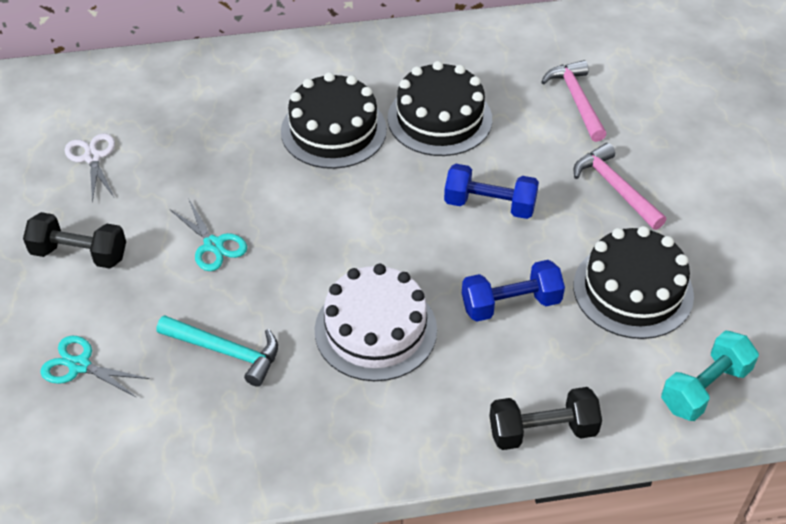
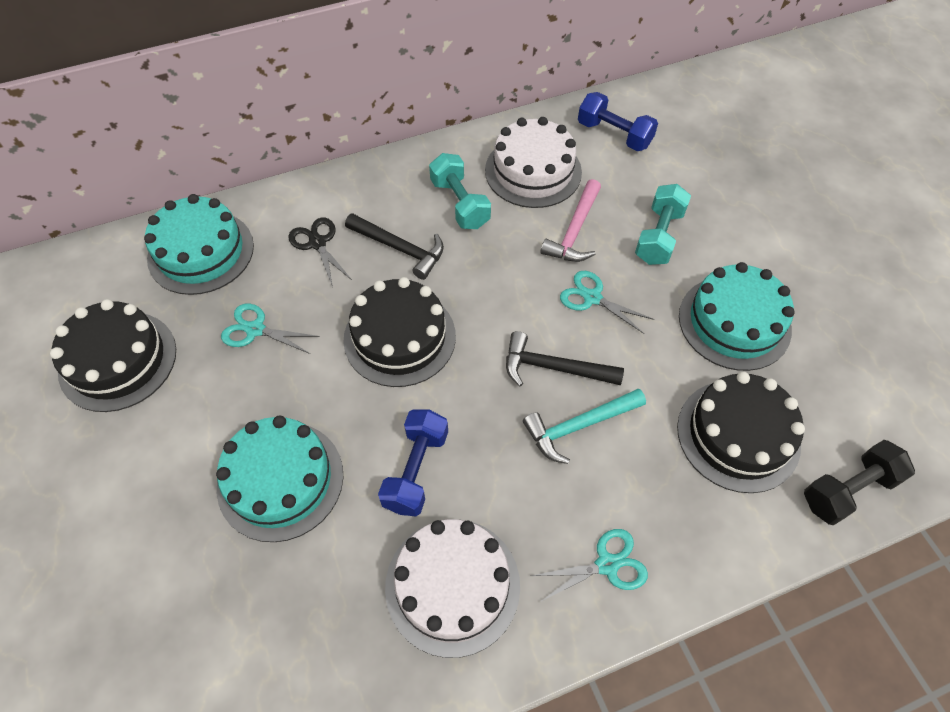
black dumbbell: [23,212,126,269] [489,387,602,450] = 2 -> [804,440,915,525] = 1
black hammer: none = 0 -> [345,213,444,280] [506,331,624,386] = 2
black scissors: none = 0 -> [288,218,352,287] = 1
pink hammer: [541,60,607,142] [574,143,666,230] = 2 -> [540,179,601,262] = 1
turquoise cake: none = 0 -> [144,194,254,295] [216,416,343,542] [679,262,795,371] = 3
turquoise dumbbell: [661,330,759,421] = 1 -> [429,153,491,229] [635,184,691,265] = 2
turquoise scissors: [40,336,150,398] [170,200,247,271] = 2 -> [221,304,320,354] [532,529,648,602] [560,271,654,334] = 3
white cake: [315,264,437,381] = 1 -> [385,519,520,658] [485,117,582,208] = 2
white scissors: [65,133,115,203] = 1 -> none = 0

